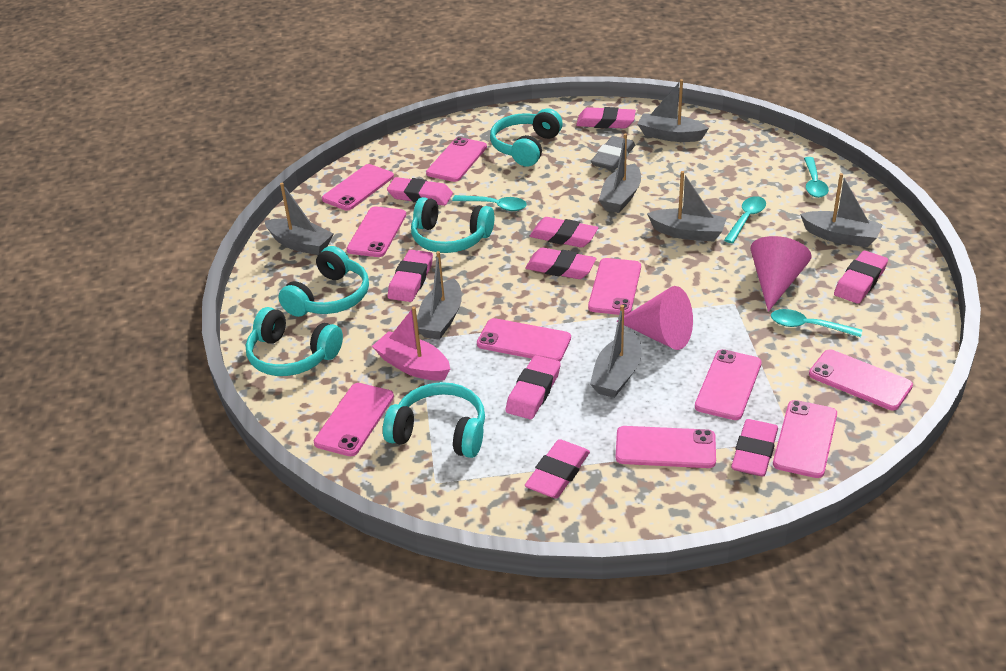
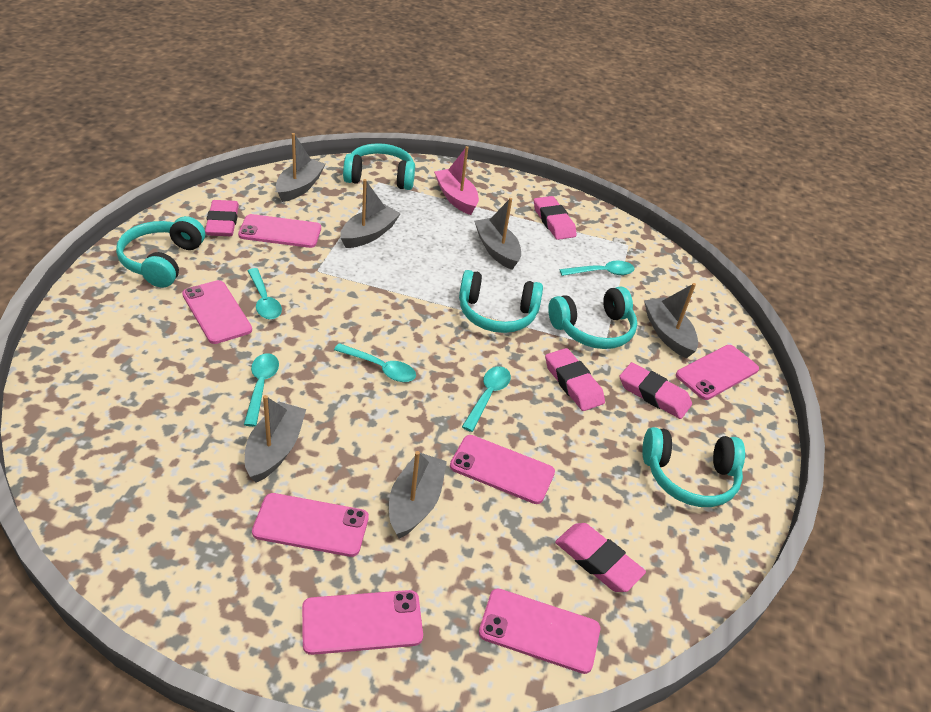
grey boat: [265,183,334,255] [417,251,462,340] [590,305,642,398] [599,133,641,213] [638,79,709,142] [647,171,727,241] [800,173,883,247] = 7 -> [245,395,306,483] [276,133,325,202] [340,179,401,248] [389,451,447,538] [474,198,521,270] [644,283,698,358] = 6
grey eraser: [591,136,635,170] = 1 -> none = 0
pink cone: [617,286,693,350] [751,236,812,312] = 2 -> none = 0
pink eraser: [387,177,453,206] [388,250,433,302] [505,355,561,419] [525,247,596,279] [525,439,590,498] [530,217,598,248] [576,107,636,129] [731,419,778,476] [834,251,888,304] = 9 -> [205,200,239,236] [534,196,577,240] [545,348,605,411] [555,523,646,592] [619,362,692,419] = 5
pink phone: [314,383,394,456] [322,164,394,211] [346,207,406,257] [426,137,487,182] [477,318,571,361] [588,258,641,315] [616,426,716,468] [695,349,762,420] [773,400,837,478] [809,349,913,410] = 10 -> [182,280,252,344] [238,214,321,248] [252,493,369,557] [302,590,423,655] [450,435,555,504] [479,588,600,674] [676,345,759,400] = 7
turquoise spoon: [452,195,527,211] [724,196,766,243] [771,309,862,337] [804,157,829,198] = 4 -> [244,353,279,427] [248,268,282,319] [334,343,416,382] [462,366,511,432] [559,261,634,276] = 5

